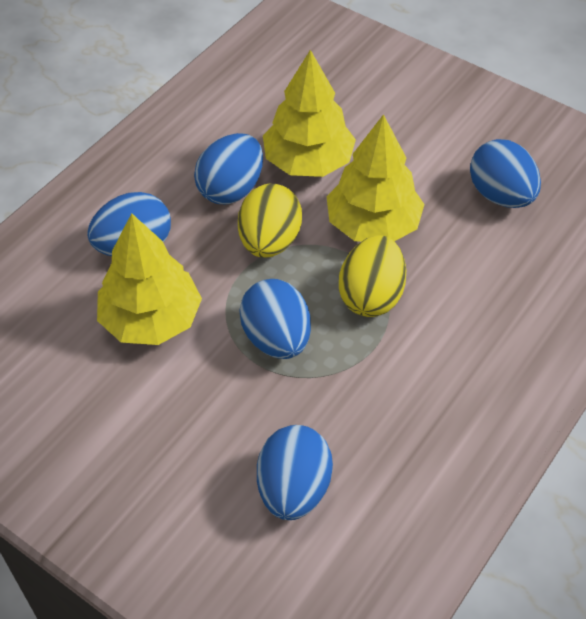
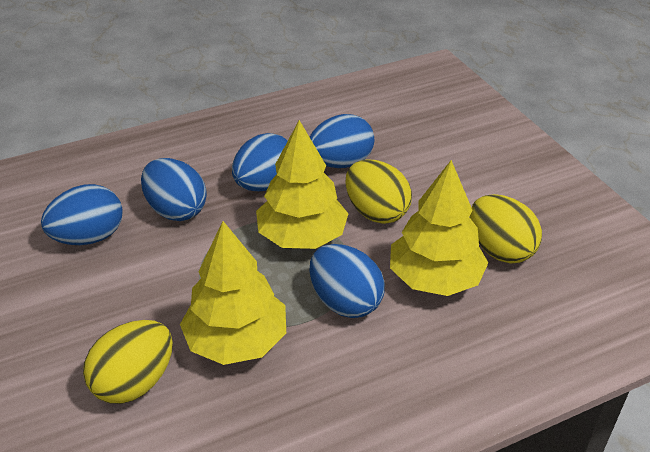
yellow egg: [238,184,302,258] [339,235,406,317] = 2 -> [83,320,173,404] [345,160,412,224] [470,194,542,264] = 3

